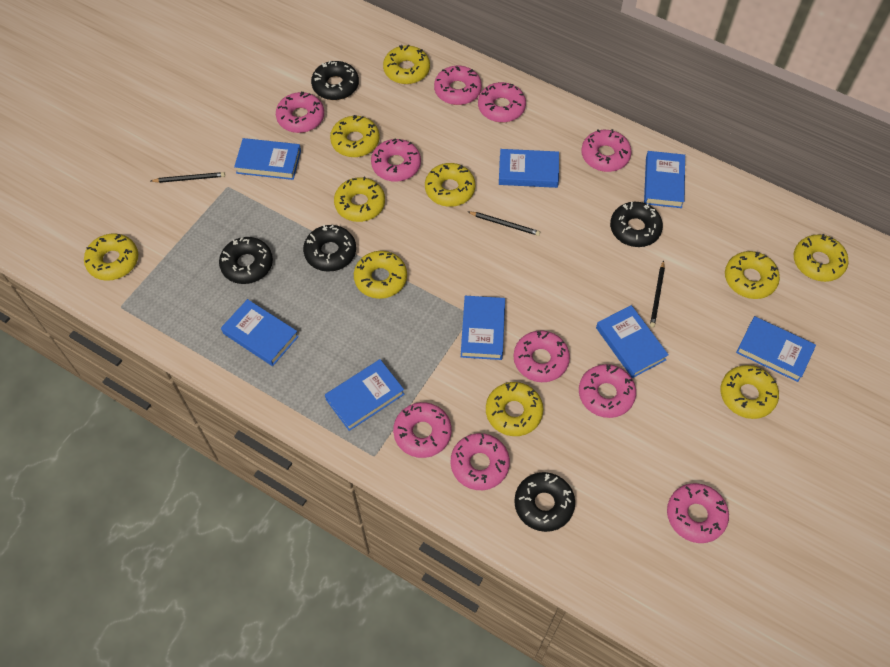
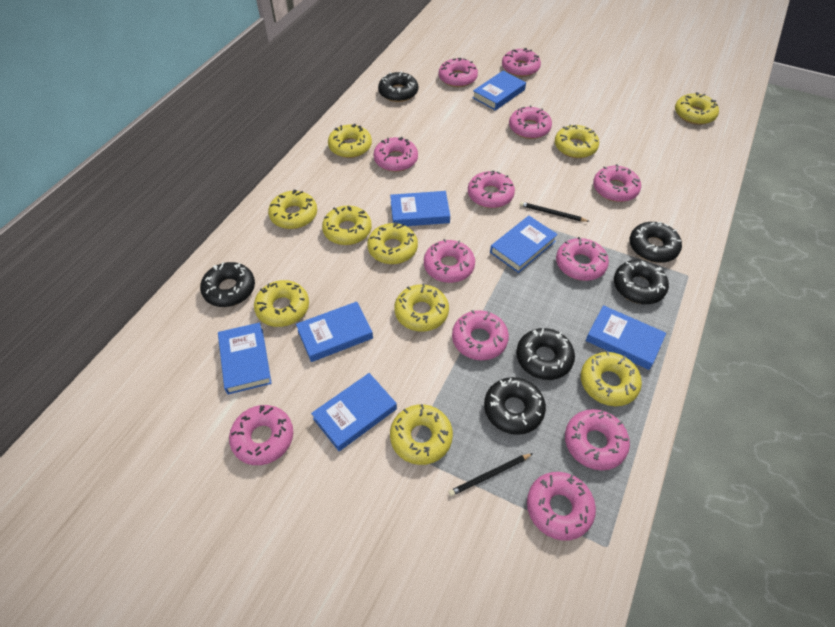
black donut: [219,237,273,284] [303,225,356,272] [311,61,359,100] [514,472,575,532] [610,202,663,247] = 5 -> [200,262,255,307] [378,71,418,102] [484,377,546,435] [516,328,575,380] [614,260,669,304] [630,222,682,263] = 6
black pencil: [151,172,225,183] [468,212,540,236] [650,261,665,328] = 3 -> [449,453,533,496] [520,202,590,222] = 2
blue book: [221,299,299,366] [234,138,301,180] [325,359,404,431] [461,296,505,360] [499,149,559,188] [596,305,669,378] [644,151,685,208] [736,316,816,382] = 8 -> [218,322,272,394] [296,302,373,362] [311,373,397,451] [390,191,450,226] [472,71,526,111] [490,216,558,273] [586,305,666,370] = 7
pink donut: [276,92,324,133] [371,138,421,182] [393,402,452,458] [434,66,482,105] [451,433,510,490] [478,82,526,122] [514,331,570,382] [579,364,636,418] [581,129,632,172] [667,483,729,543] = 10 -> [229,405,293,465] [373,136,418,172] [424,239,475,283] [439,58,478,87] [452,310,509,360] [468,170,515,208] [502,48,541,77] [509,105,552,139] [527,472,596,541] [556,237,609,281] [565,409,630,470] [593,164,641,202] = 12

